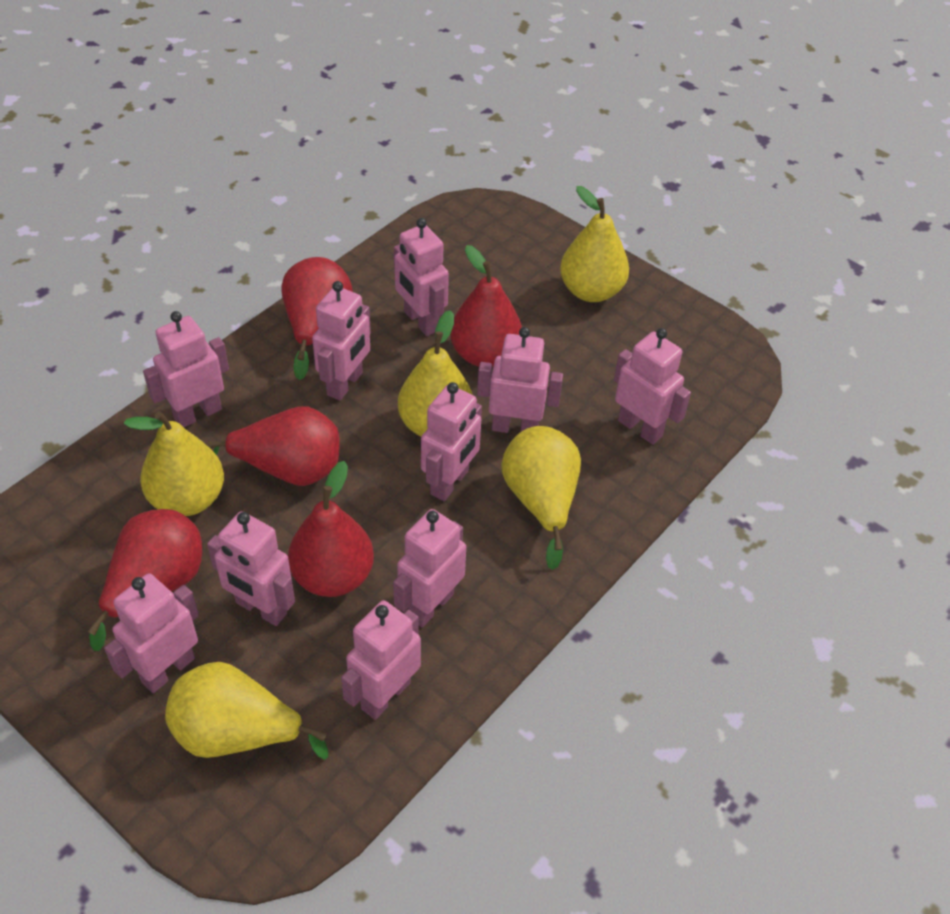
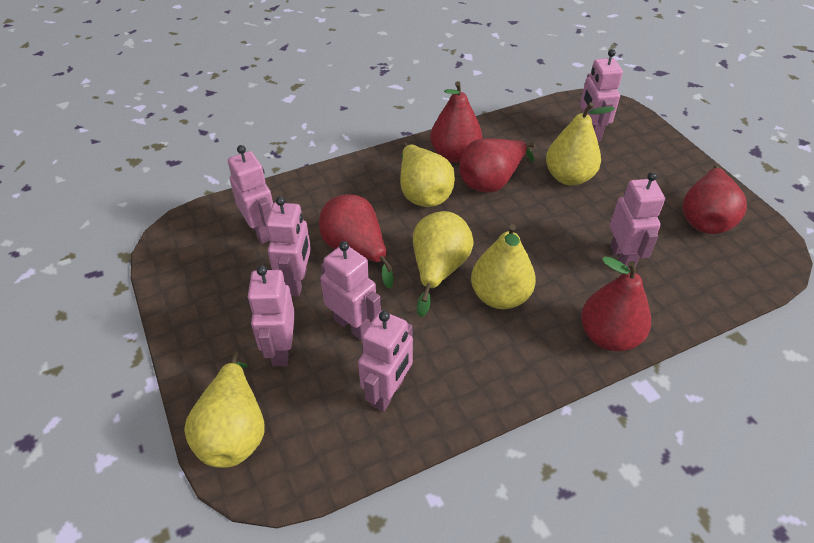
pink robot: [104,573,199,693] [143,311,229,427] [207,511,295,626] [312,281,371,400] [341,600,421,720] [393,509,466,628] [394,218,449,336] [421,382,482,501] [477,327,563,433] [614,328,691,445] = 10 -> [228,145,273,244] [247,265,295,366] [266,196,311,297] [320,241,381,340] [358,311,413,412] [580,49,623,142] [610,172,665,271] = 7

